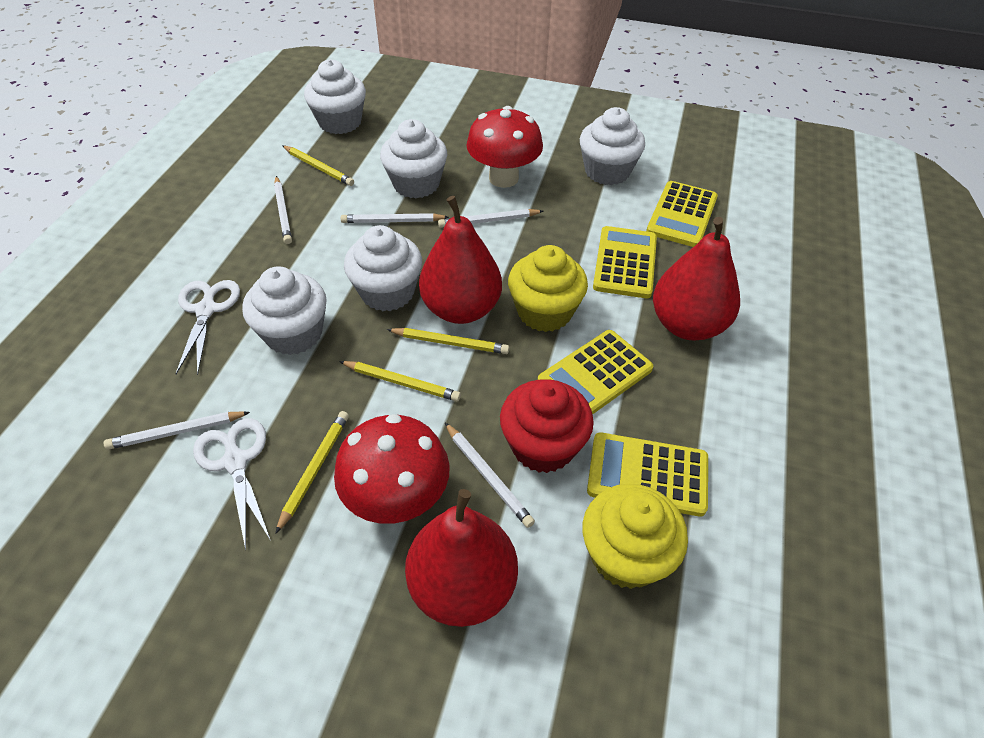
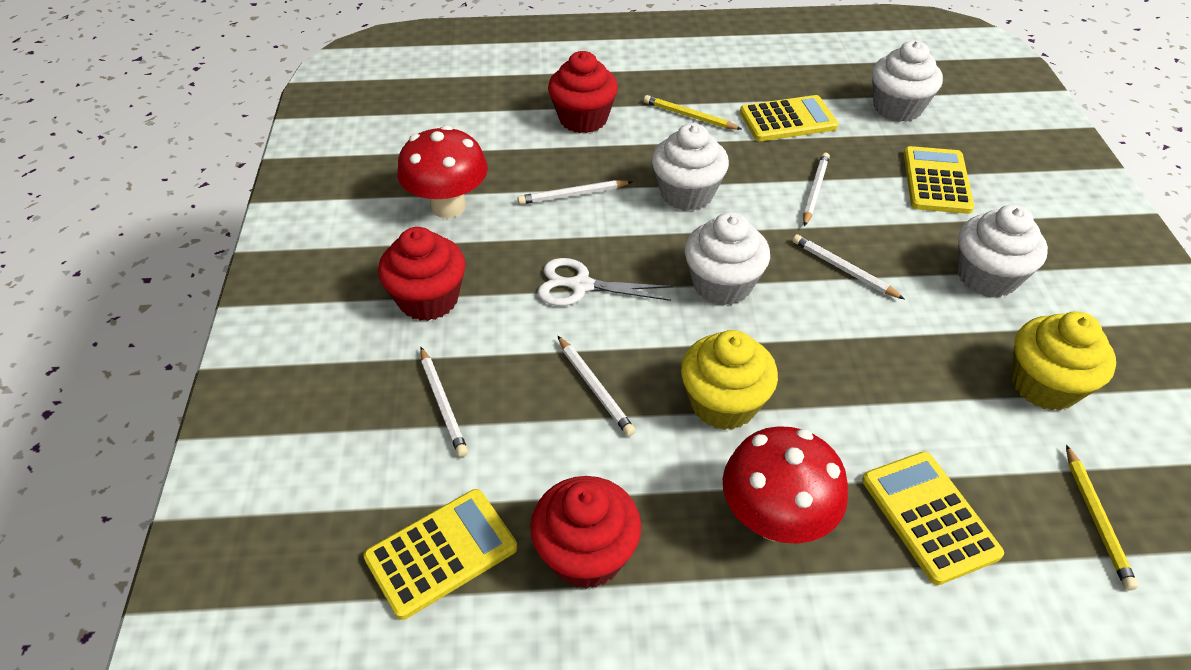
red cupcake: [500,379,594,473] = 1 -> [378,227,466,321] [530,476,641,589] [548,51,618,133] = 3
red pear: [405,489,518,627] [419,196,502,324] [653,217,740,341] = 3 -> none = 0
white cupcake: [242,266,327,355] [304,59,366,134] [344,225,422,311] [380,119,447,199] [580,107,645,185] = 5 -> [652,123,729,211] [685,212,770,305] [872,40,943,122] [958,205,1048,297] = 4
white scissors: [176,280,240,375] [193,418,270,550] = 2 -> [537,258,673,306] = 1
yellow pencil: [275,411,349,534] [282,145,354,186] [339,361,461,401] [387,328,510,354] = 4 -> [644,95,742,130] [1066,445,1138,590] = 2

